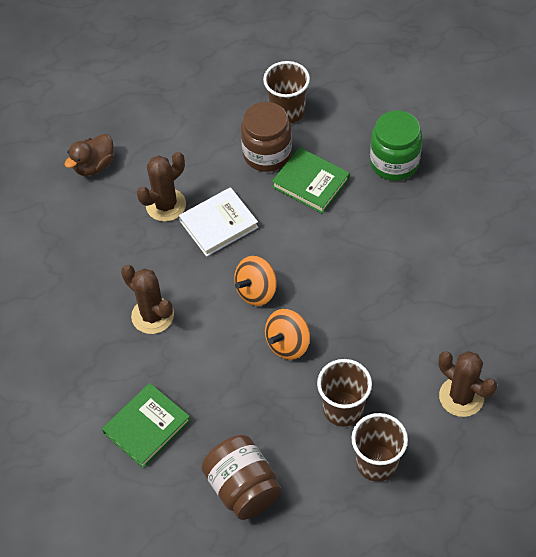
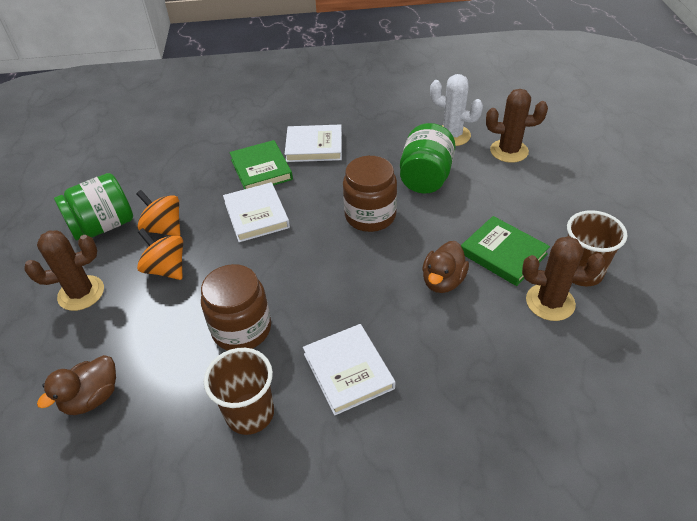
brown cup: [263,61,310,124] [317,359,372,427] [351,413,408,482] = 3 -> [204,348,274,435] [567,210,628,286] = 2
brown duck: [64,134,114,176] = 1 -> [37,355,116,415] [422,241,469,293] = 2
green jar: [370,111,422,181] = 1 -> [54,173,133,240] [400,123,456,194] = 2
white book: [179,187,259,257] = 1 -> [223,182,290,242] [285,124,342,162] [303,324,395,415] = 3
white cactus: none = 0 -> [430,74,483,146] = 1

